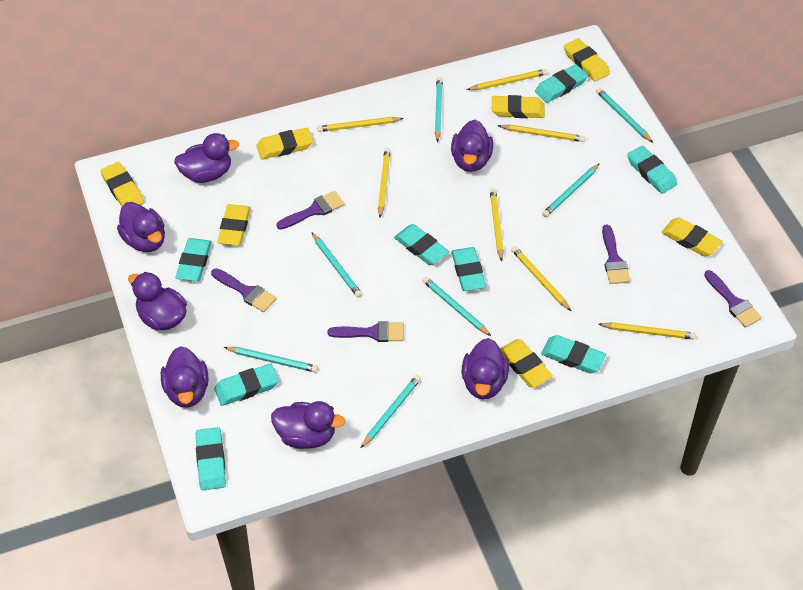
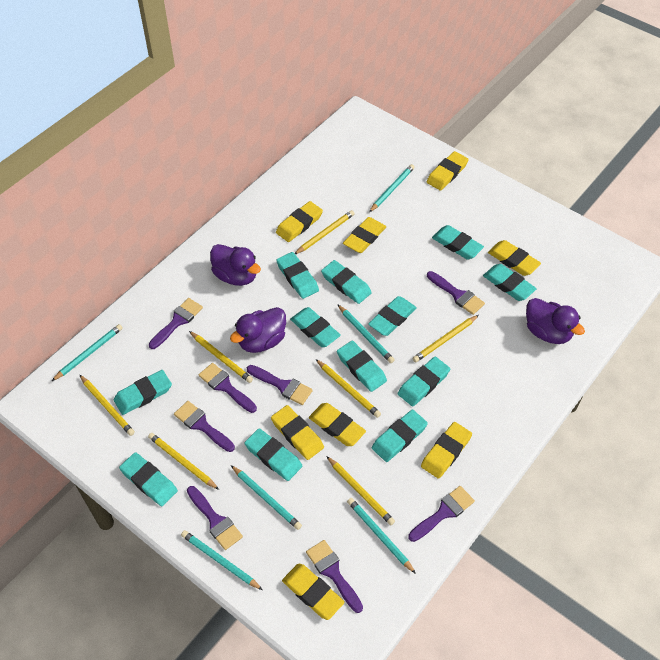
purple brush: [211,268,277,312] [276,191,345,230] [328,321,404,342] [602,225,630,284] [704,270,762,328] = 5 -> [149,298,203,349] [174,401,235,452] [187,486,243,550] [199,363,257,413] [247,365,313,405] [306,540,363,613] [408,486,475,542] [427,271,485,315] = 8
purple duck: [117,202,165,252] [128,272,187,330] [161,346,209,407] [174,133,239,183] [271,401,345,449] [451,120,493,172] [462,338,509,399] = 7 -> [210,244,261,286] [230,307,286,353] [526,298,585,344] = 3
turquoise eraser: [175,238,212,282] [196,427,226,490] [214,363,279,406] [394,224,449,265] [451,247,486,291] [535,64,588,103] [541,335,606,373] [627,145,677,194] = 8 -> [114,370,172,415] [119,452,178,506] [244,428,302,481] [276,252,319,299] [290,307,341,347] [321,260,372,304] [337,341,387,392] [368,296,417,336] [372,409,428,462] [398,357,450,407] [432,225,484,260] [483,264,537,301] = 12
turquoise pencil: [224,347,318,373] [312,233,362,298] [361,375,421,448] [422,277,491,336] [435,77,443,142] [542,164,600,217] [596,88,653,143] = 7 -> [52,324,123,381] [181,530,263,590] [231,465,302,530] [337,304,394,363] [347,498,416,574] [369,164,415,212] = 6
yellow eraser: [100,162,144,206] [217,204,251,246] [256,128,313,159] [492,95,545,118] [500,339,553,387] [564,38,610,82] [661,218,722,256] = 7 -> [271,405,324,460] [276,201,323,242] [282,564,345,620] [309,403,366,446] [343,217,386,253] [421,422,472,479] [427,151,469,190] [488,240,541,276] = 8

